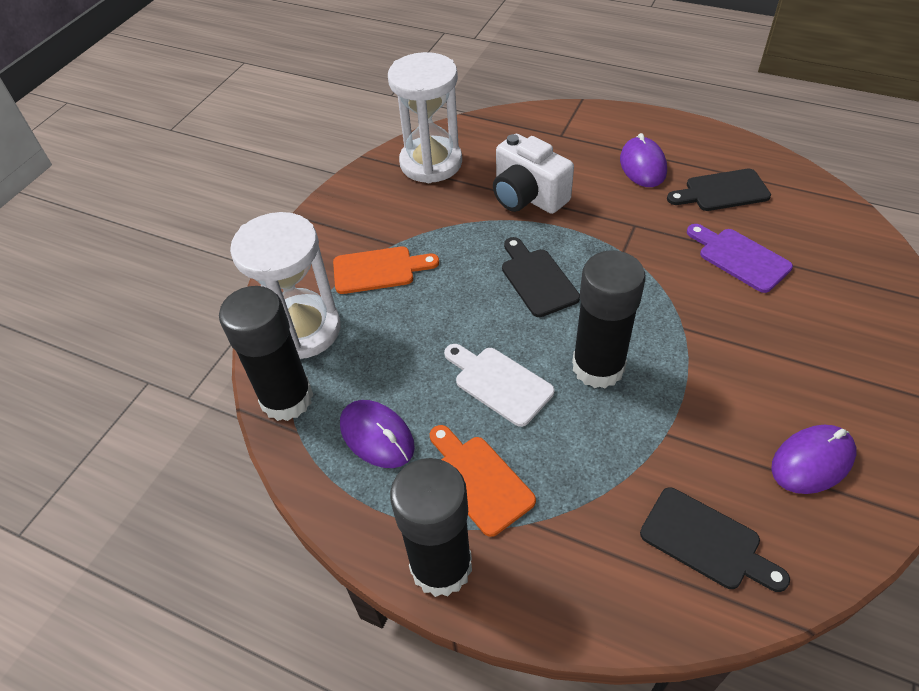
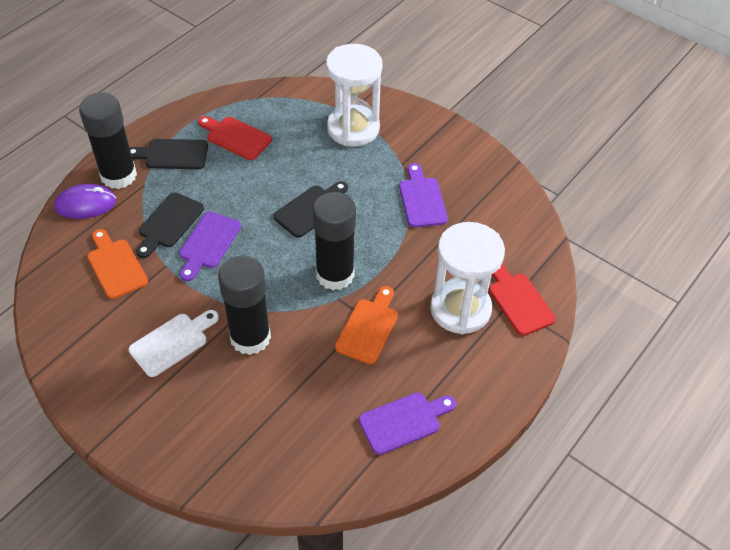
purple cutting board: [687,224,793,293] = 1 -> [179,212,241,281] [359,392,456,455] [399,163,448,228] = 3
purple mouse: [340,400,415,468] [620,133,667,187] [771,425,856,494] = 3 -> [54,184,117,219] = 1
red cutting board: none = 0 -> [198,116,272,160] [489,264,556,336] = 2
white camera: [493,134,574,214] = 1 -> none = 0

